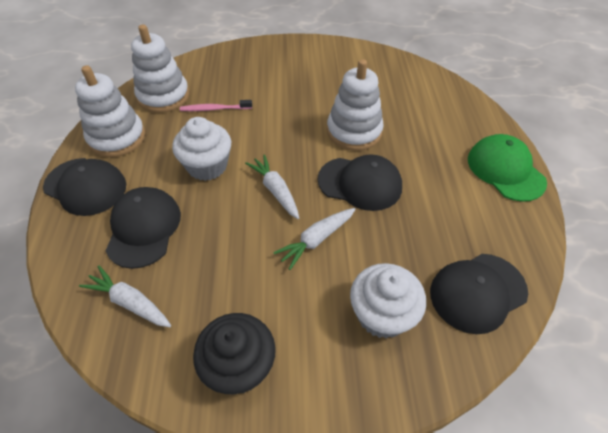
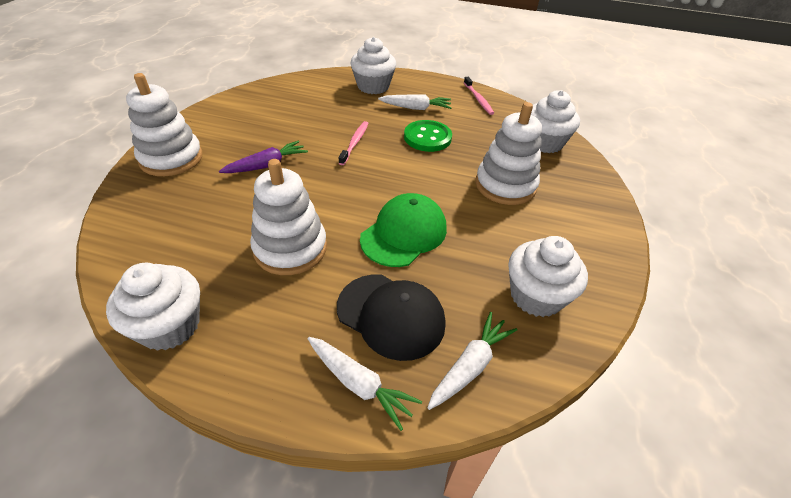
black cap: [43,158,126,216] [106,187,181,269] [318,155,402,211] [430,254,528,334] = 4 -> [337,274,446,361] = 1
black cupcake: [193,313,276,395] = 1 -> none = 0
green button: none = 0 -> [404,120,452,152] = 1
pink toothbrush: [180,100,252,111] = 1 -> [339,121,369,165] [464,77,494,115] = 2
purple carrot: none = 0 -> [219,140,308,173] = 1
white cupcake: [172,117,231,181] [350,263,426,338] = 2 -> [106,263,200,351] [350,37,396,94] [508,236,588,317] [531,90,580,153] = 4

